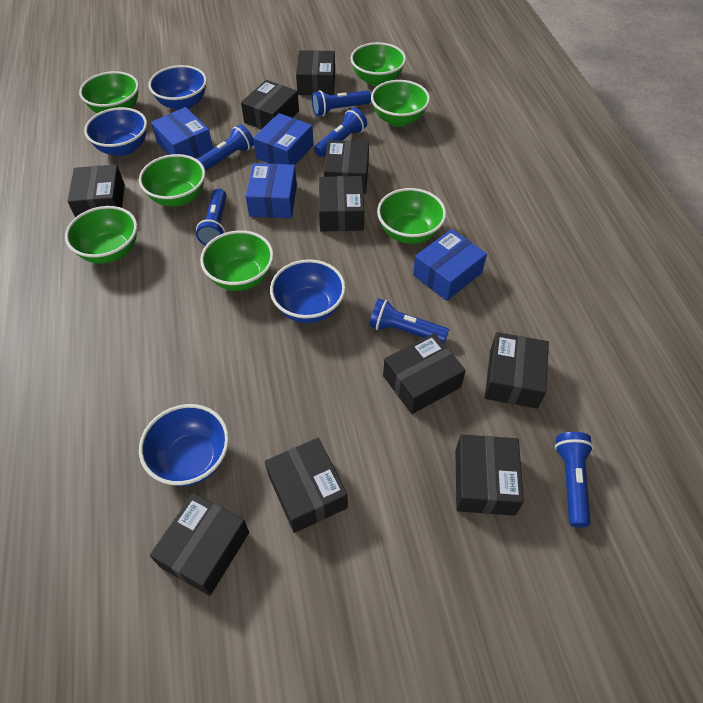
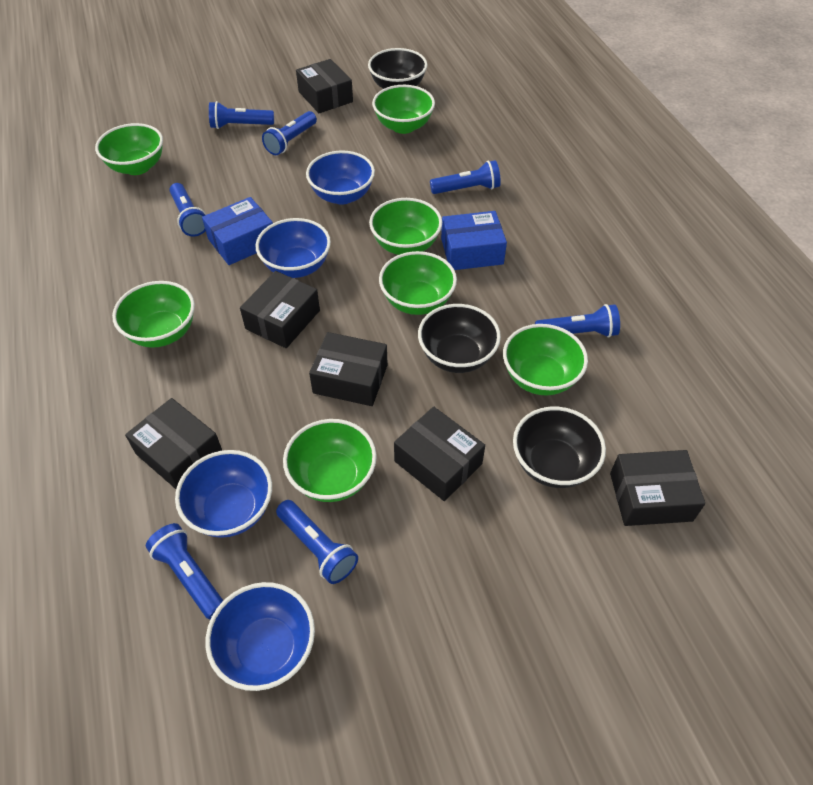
black bowl: none = 0 -> [368,48,428,89] [418,304,501,373] [513,407,606,488] = 3
black box: [68,164,125,217] [150,493,249,596] [241,80,299,130] [265,438,348,533] [296,50,335,95] [319,176,364,232] [324,140,369,194] [383,333,466,414] [455,435,524,516] [485,332,549,409] = 10 -> [125,398,222,489] [240,271,320,348] [296,59,353,113] [309,332,388,406] [394,407,485,501] [610,450,705,526] = 6
blue box: [151,107,213,158] [245,163,297,218] [253,113,313,165] [413,229,487,301] = 4 -> [202,197,273,265] [441,211,507,270] = 2
blue flashlight: [196,189,227,245] [197,124,254,171] [312,90,371,116] [314,108,367,157] [369,298,449,343] [555,432,593,528] = 6 -> [146,523,223,620] [169,183,206,237] [209,101,274,129] [262,111,317,155] [276,500,358,584] [430,160,501,194] [535,304,620,337] = 7

